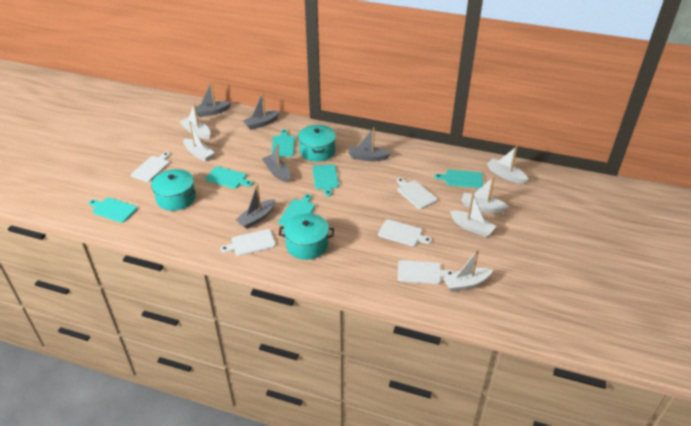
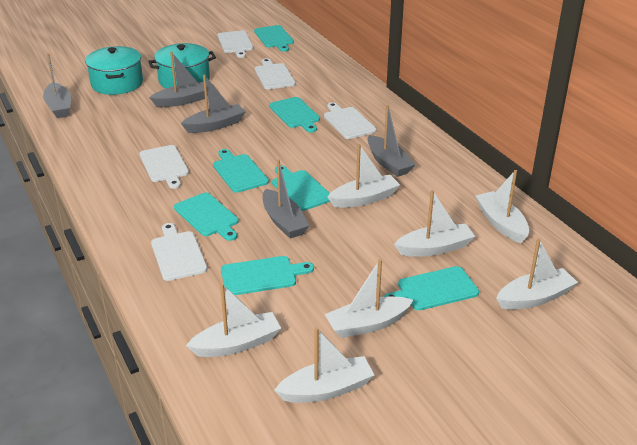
turquoise cutting board: [89,197,137,223] [205,166,253,189] [271,129,295,157] [278,194,315,226] [312,164,339,196] [435,170,483,188] = 6 -> [174,193,239,241] [213,149,269,193] [221,256,314,295] [254,25,294,52] [269,97,320,133] [272,165,330,211] [384,266,479,310] = 7
turquoise pot: [151,169,196,211] [279,213,334,260] [298,125,336,162] = 3 -> [85,46,143,95] [148,43,216,88] = 2
white boat: [180,104,211,139] [183,121,214,162] [443,249,493,292] [450,194,496,237] [461,177,509,213] [487,146,528,184] = 6 -> [186,283,281,357] [274,327,374,403] [325,259,413,338] [328,144,400,208] [394,190,475,256] [475,170,529,243] [496,239,578,310] = 7

